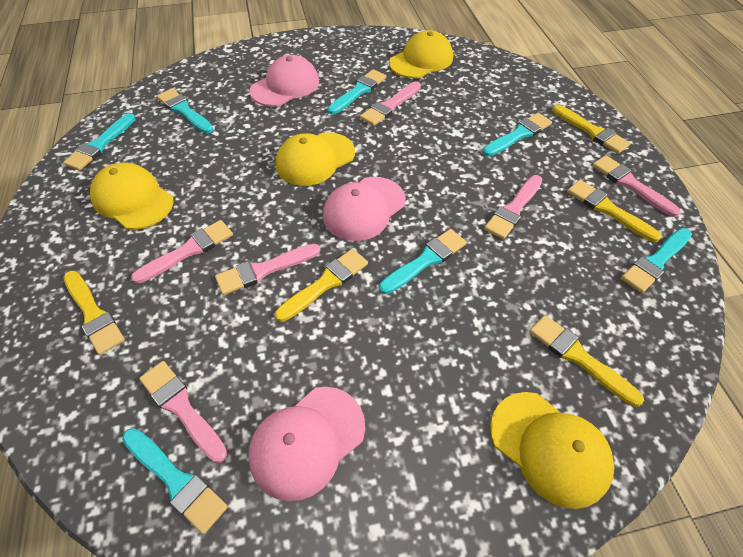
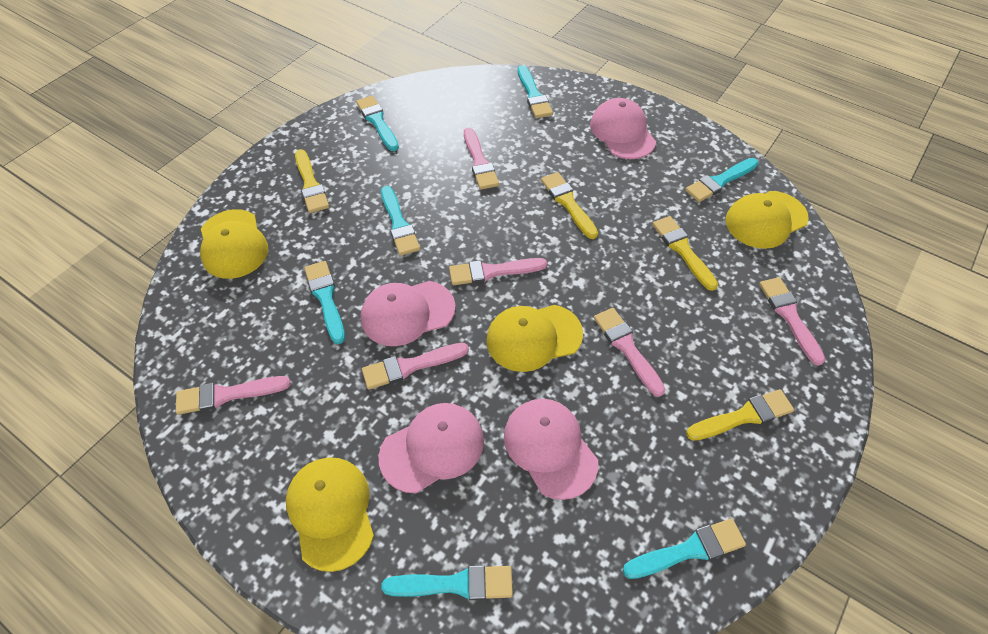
pink cap: [248,387,365,501] [250,55,319,107] [323,177,406,241] = 3 -> [361,281,456,346] [379,403,484,493] [504,399,598,500] [590,98,656,159] = 4
yellow brush: [64,271,125,355] [275,249,368,322] [529,315,644,407] [552,105,631,154] [567,180,661,242] = 5 -> [295,149,329,213] [541,172,598,239] [652,216,718,291] [686,389,794,441] = 4

